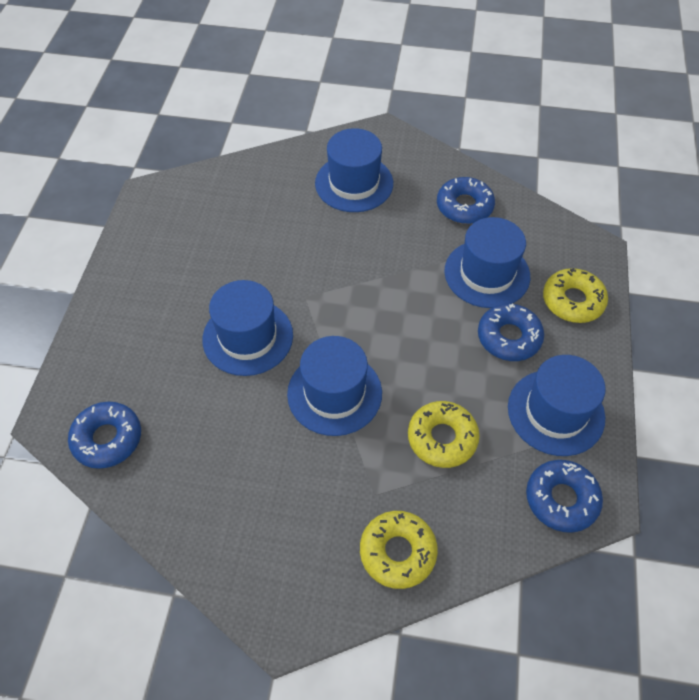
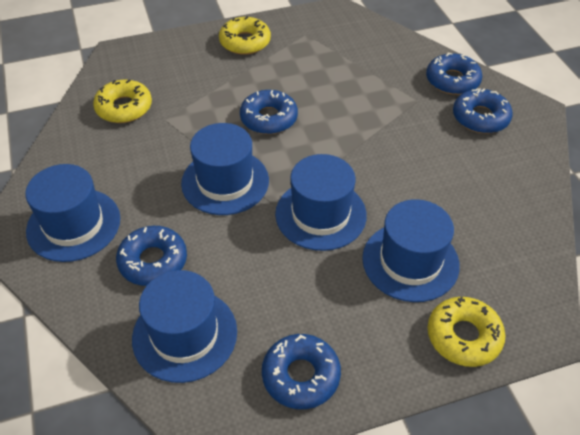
blue donut: [68,402,141,469] [437,177,495,224] [478,303,544,361] [526,460,603,533] = 4 -> [116,226,187,286] [240,90,298,134] [262,334,341,409] [426,53,482,95] [453,88,513,133] = 5

